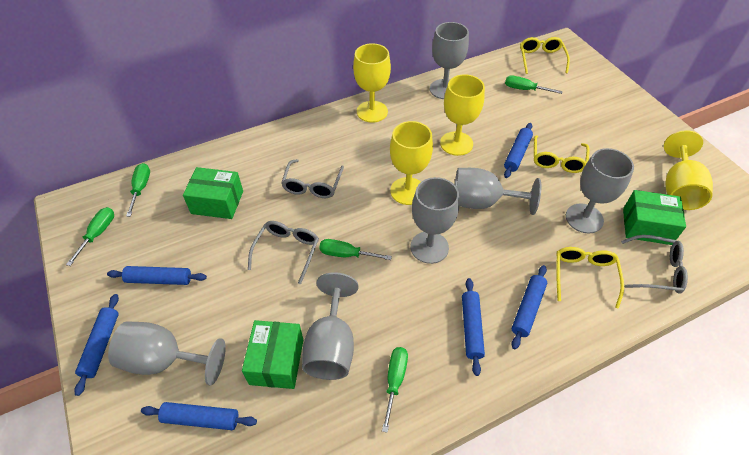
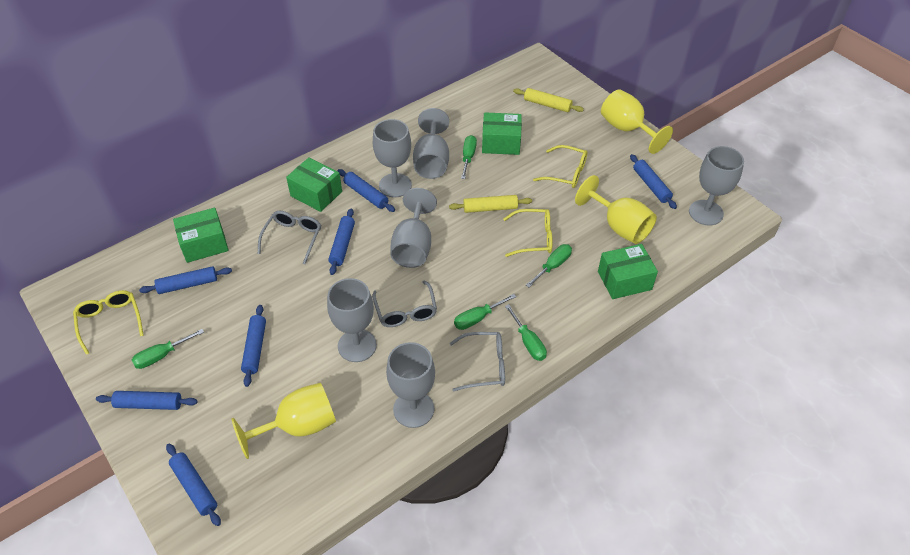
blue rolling pin: [74,294,119,396] [107,266,207,285] [141,402,257,430] [462,278,485,376] [504,123,533,178] [512,265,547,349] = 6 -> [96,391,197,410] [139,266,232,294] [166,444,221,526] [241,305,266,387] [328,208,355,275] [337,169,395,212] [630,154,677,209] = 7
green box: [183,167,243,219] [242,320,303,389] [623,190,686,245] = 3 -> [173,208,229,263] [286,157,342,212] [482,112,522,155] [598,244,658,299] = 4
yellow goblet: [353,43,391,123] [390,121,433,205] [440,74,485,156] [664,130,713,210] = 4 -> [232,383,336,459] [575,175,657,244] [601,89,673,154] = 3
yellow rolling pin: none = 0 -> [449,195,532,213] [513,88,584,112] = 2

